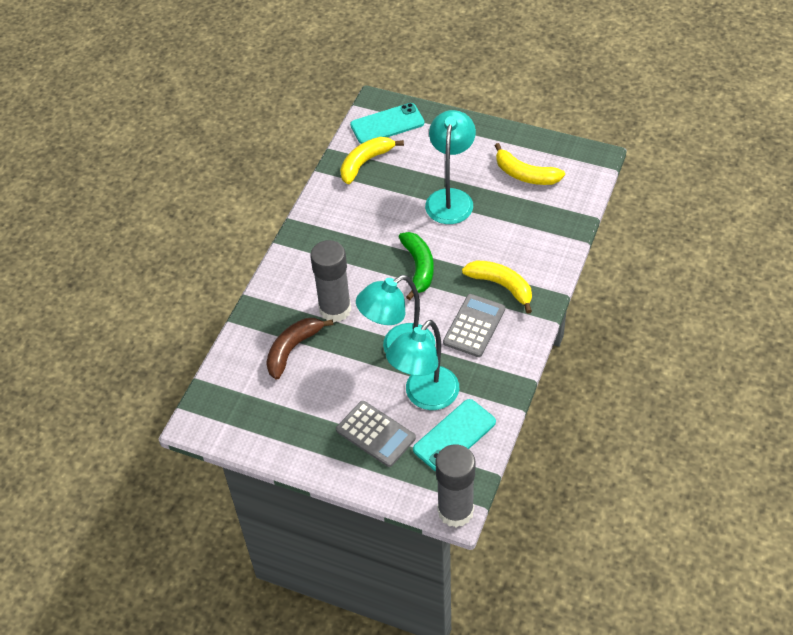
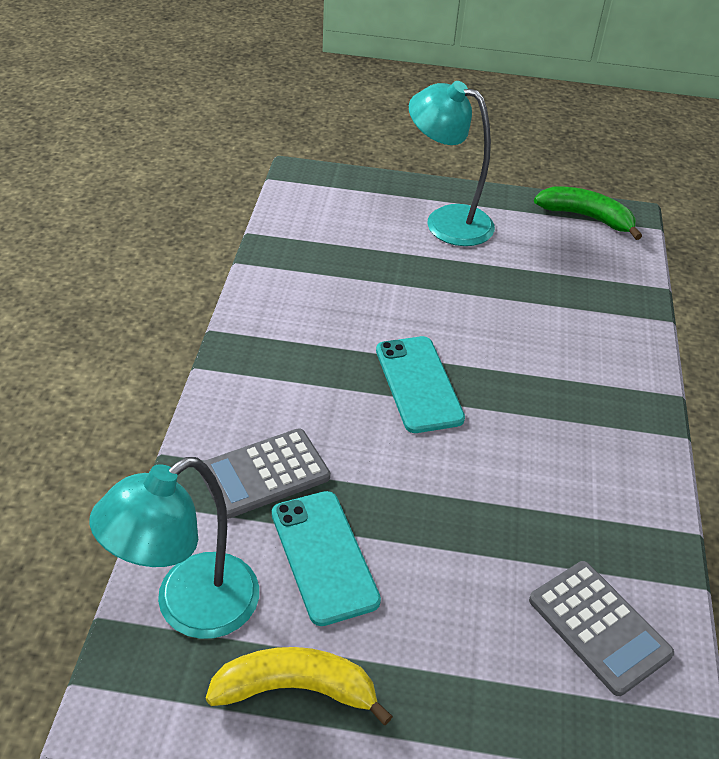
brown banana: [266,318,334,380] = 1 -> none = 0
grey glue stick: [310,240,351,323] [436,444,475,527] = 2 -> none = 0
turquoise lamp: [356,275,435,353] [386,320,459,410] [425,110,476,224] = 3 -> [89,457,259,639] [409,81,495,246] = 2
yellow banana: [340,137,404,184] [462,260,532,314] [495,143,565,185] = 3 -> [206,647,393,725] = 1

